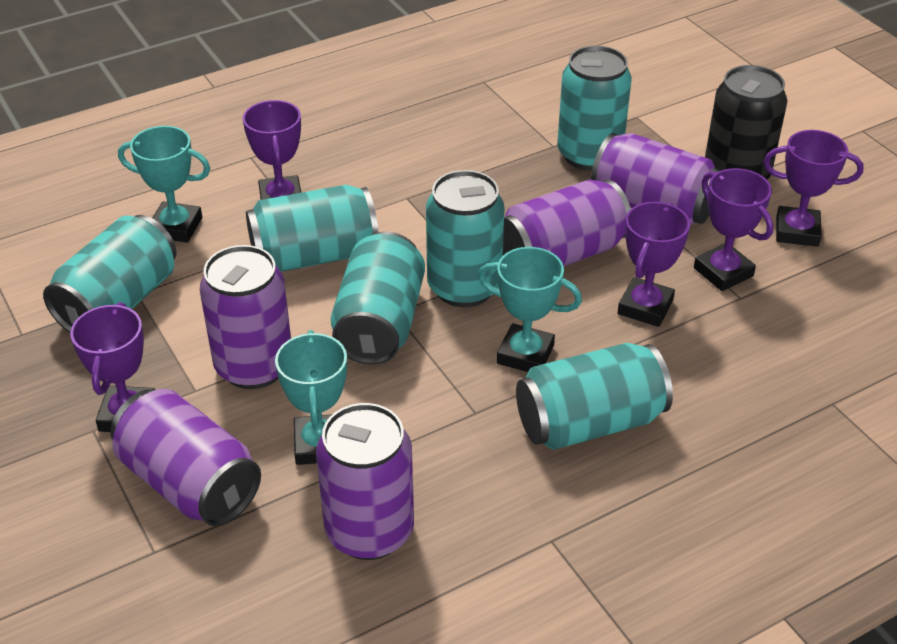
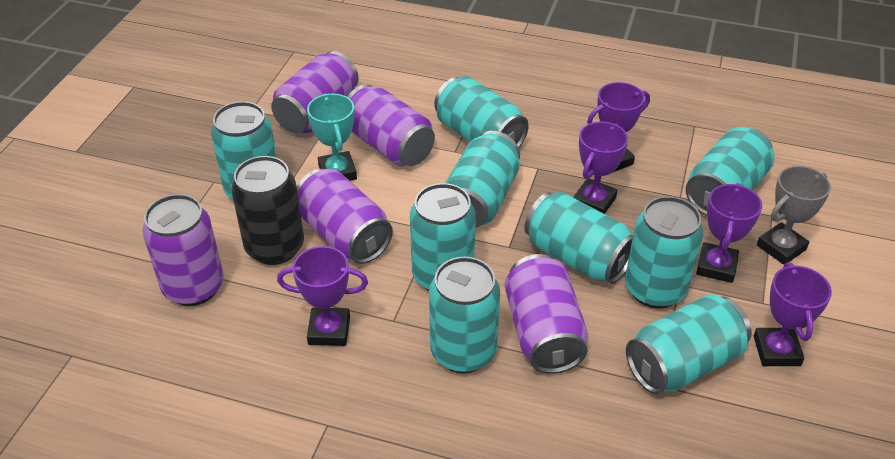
grey trophy: none = 0 -> [757,166,831,265] = 1
turquoise can: [43,215,177,332] [246,185,379,272] [331,231,425,365] [426,170,505,307] [516,343,673,450] [557,45,632,171] = 6 -> [211,101,277,199] [410,183,476,291] [429,257,500,373] [434,76,529,147] [445,131,520,228] [524,191,633,284] [625,196,703,309] [626,294,752,394] [686,127,775,216] = 9
turquoise trophy: [118,126,210,243] [275,330,347,465] [478,247,582,372] = 3 -> [307,94,357,181] = 1

